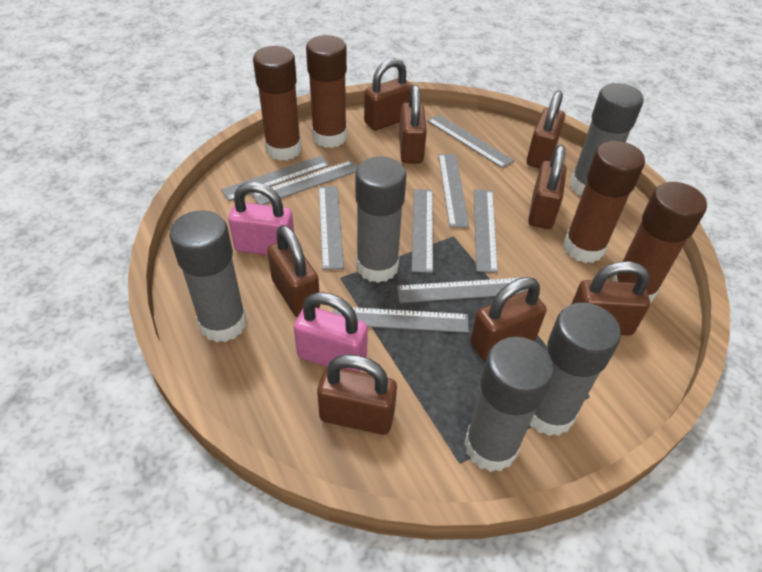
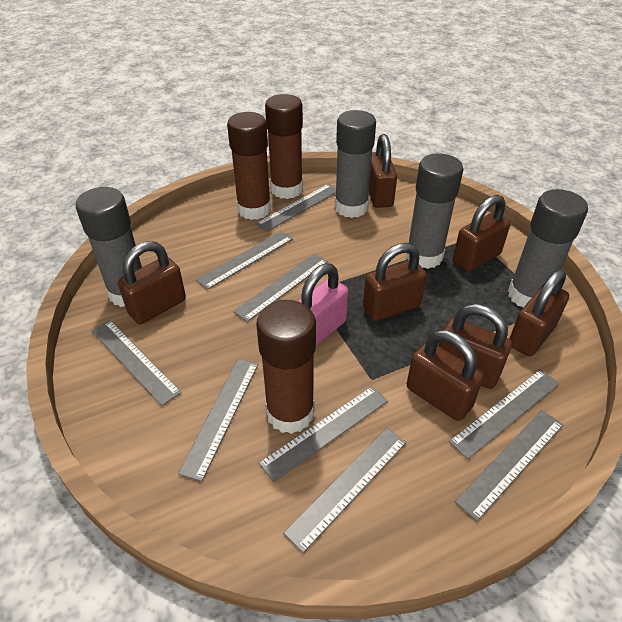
brown glue stick: [253,46,301,161] [306,35,347,148] [563,141,645,263] [612,182,707,304] = 4 -> [227,112,271,220] [256,300,316,434] [265,94,303,199] = 3
brown padlock: [267,225,320,317] [317,354,397,435] [364,58,413,130] [399,85,427,164] [470,277,546,360] [527,91,565,168] [528,145,566,229] [571,261,650,335] = 8 -> [118,241,186,324] [363,243,427,321] [369,134,397,208] [407,330,484,421] [439,304,512,389] [453,195,510,272] [509,269,569,356] = 7
grey glue stick: [169,210,247,342] [355,157,407,283] [464,337,554,472] [530,302,621,436] [570,83,644,196] = 5 -> [76,187,142,307] [335,110,376,218] [406,153,463,269] [508,189,588,307] = 4
pink padlock: [228,182,294,255] [294,292,368,372] = 2 -> [298,263,348,346] = 1

